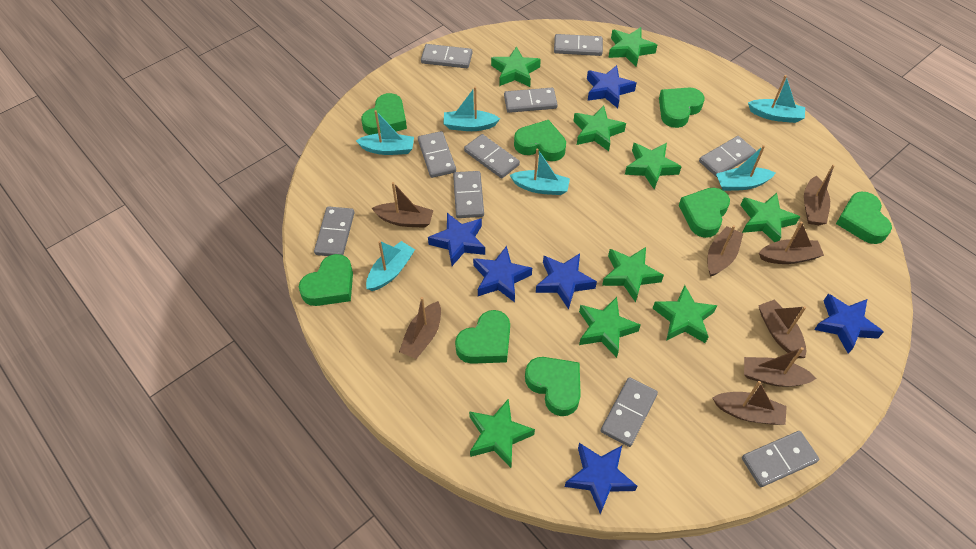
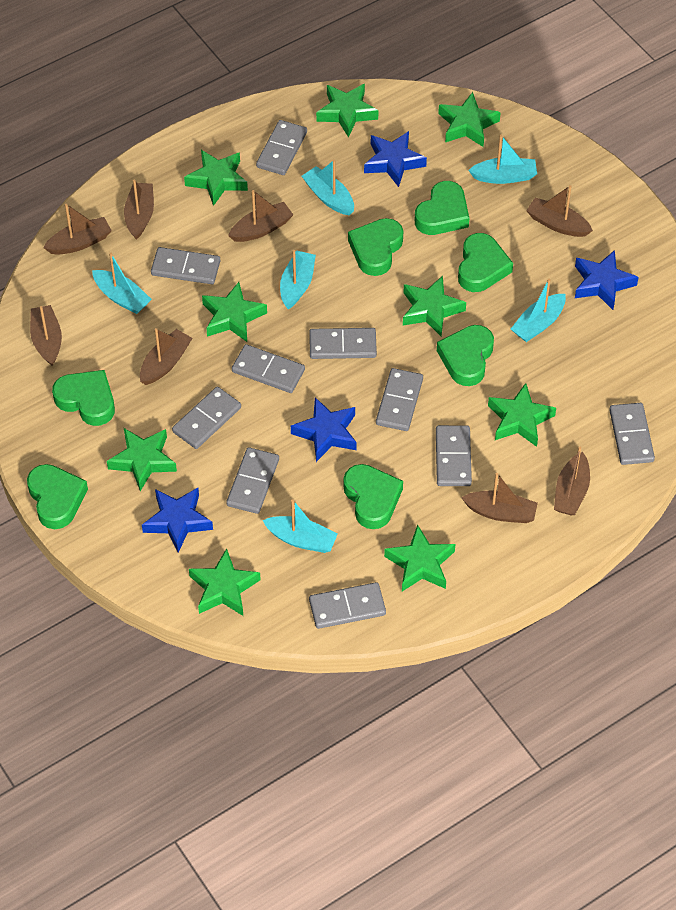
blue star: [428,213,485,266] [473,246,532,302] [536,253,597,309] [565,443,637,514] [587,65,636,108] [814,294,884,354] = 6 -> [142,488,213,553] [291,397,357,462] [364,131,427,187] [575,250,639,310] = 4
green heart: [299,254,353,306] [361,93,407,135] [455,310,510,364] [514,120,566,161] [525,357,581,416] [659,88,704,128] [679,188,730,238] [836,192,892,244] = 8 -> [27,464,88,529] [52,370,115,426] [344,464,403,529] [348,218,403,276] [415,181,469,235] [437,325,494,386] [458,233,513,292] = 7

